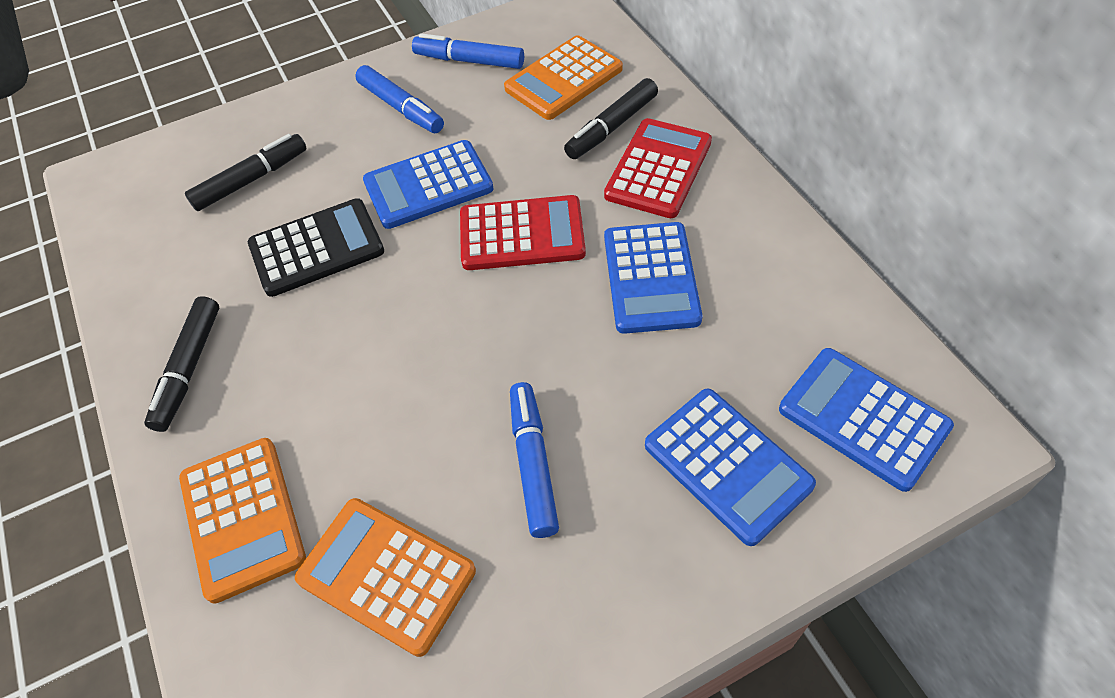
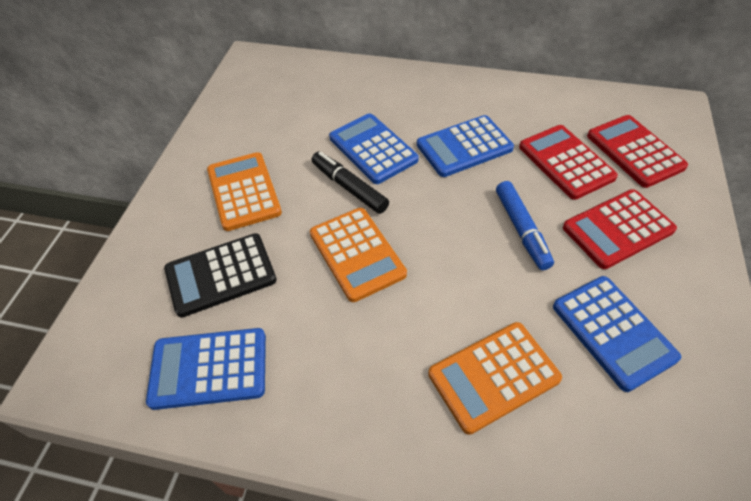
black marker: [144,296,219,432] [185,134,306,211] [564,78,658,159] = 3 -> [312,152,389,214] = 1
blue marker: [355,65,444,133] [412,33,524,69] [510,382,559,538] = 3 -> [496,181,554,270] = 1
red calculator: [460,195,586,270] [604,118,712,218] = 2 -> [519,125,618,200] [563,189,677,269] [587,115,688,188] = 3

